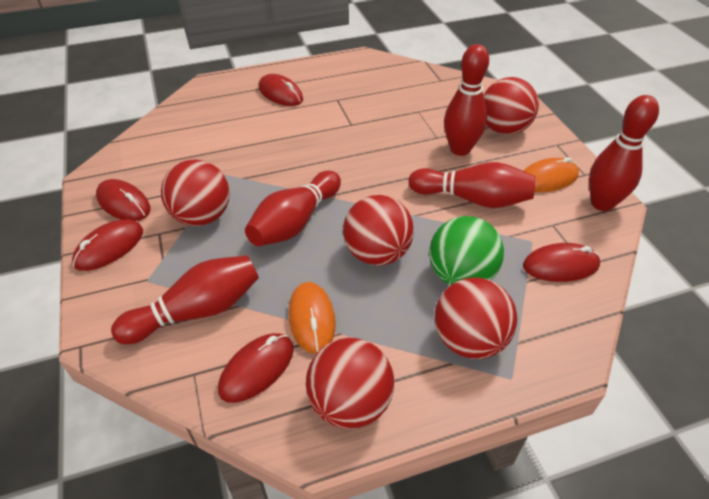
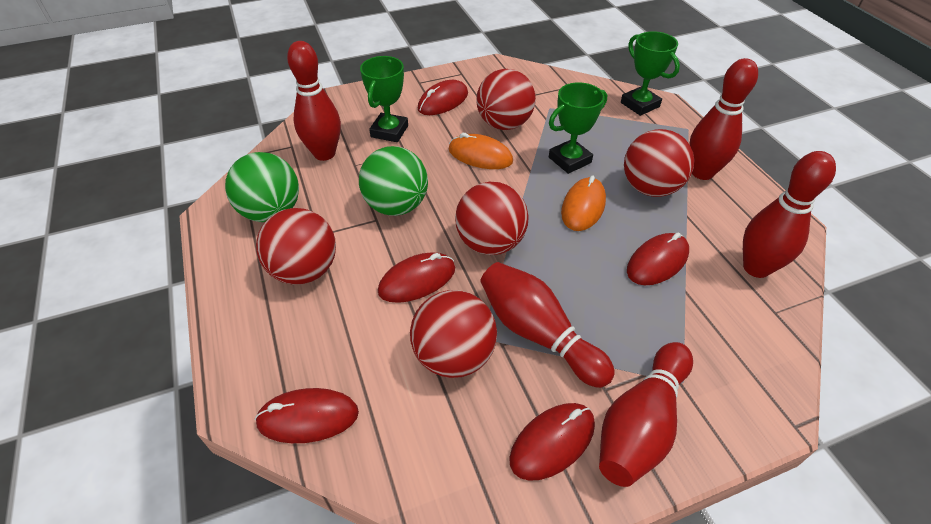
green ball: [429,216,504,285] = 1 -> [225,152,299,222] [359,146,428,216] = 2
green trophy: none = 0 -> [360,56,408,142] [549,82,607,174] [621,31,680,116] = 3

